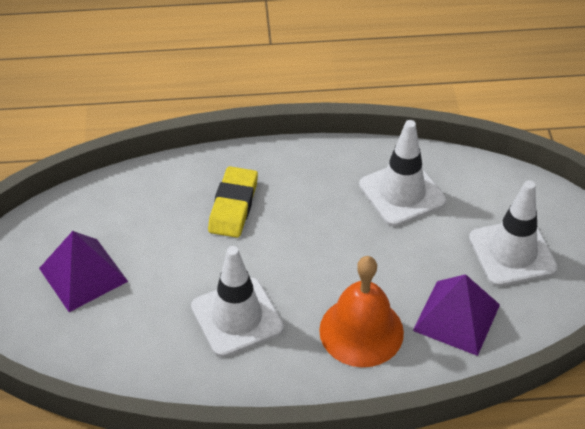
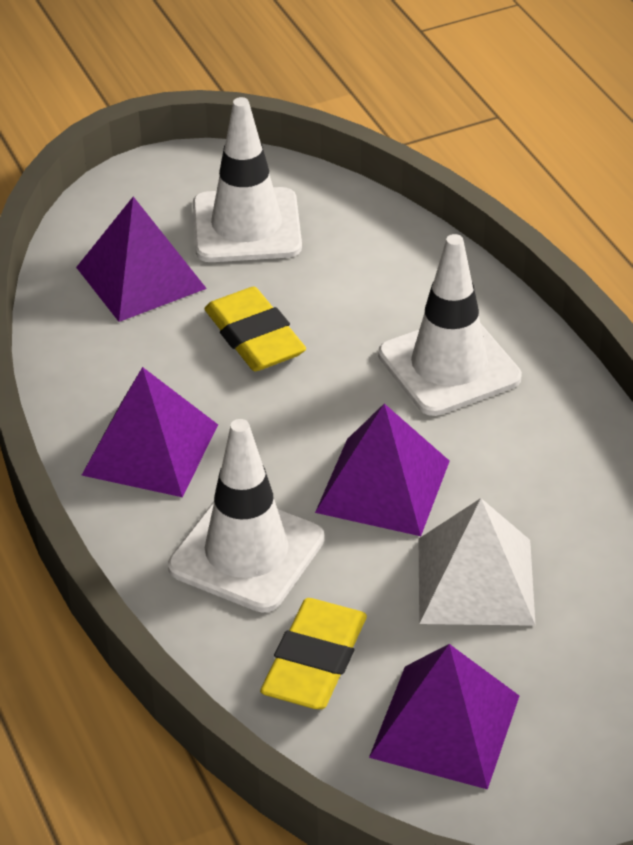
orange bell: [319,256,404,367] = 1 -> none = 0
purple pyramid: [39,231,128,312] [413,274,500,356] = 2 -> [76,197,207,322] [82,367,218,497] [315,404,450,536] [369,644,519,789] = 4
white pyramid: none = 0 -> [419,498,536,626] = 1
yellow eraser: [208,166,258,238] = 1 -> [205,286,306,371] [260,598,367,709] = 2

